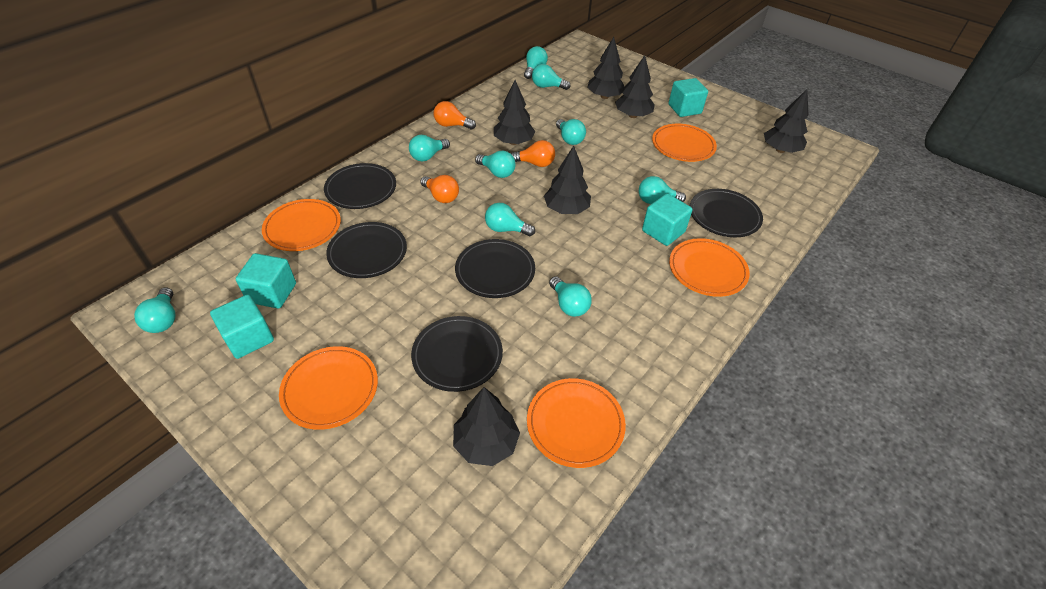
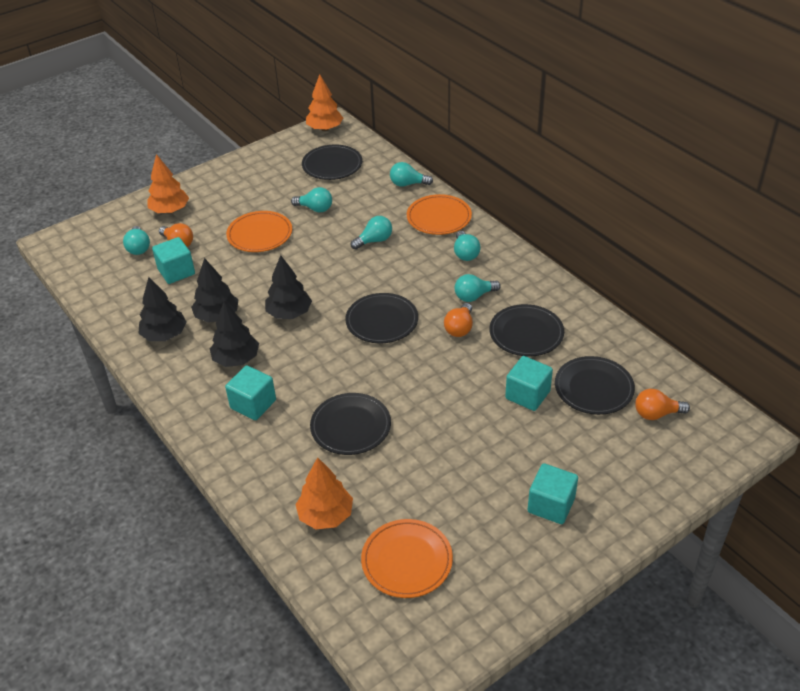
black tree: [453,387,520,466] [494,80,535,145] [544,146,591,214] [587,37,625,99] [615,55,655,118] [764,89,808,153] = 6 -> [138,277,187,341] [191,258,238,323] [210,301,259,367] [265,255,312,319] = 4
orange plate: [262,199,341,251] [279,346,378,430] [527,378,626,468] [652,124,717,162] [669,238,750,297] = 5 -> [226,211,292,252] [361,519,453,598] [407,194,472,235] = 3
orange tree: none = 0 -> [147,154,189,214] [295,457,353,529] [306,74,343,131] = 3
turquoise light bulb: [134,287,175,333] [409,135,450,161] [475,150,515,178] [485,203,535,236] [524,46,548,79] [532,64,571,90] [549,276,592,317] [556,119,586,145] [639,176,686,204] = 9 -> [123,226,150,255] [291,187,332,212] [351,216,392,250] [390,162,433,187] [454,231,481,261] [455,274,501,302] = 6

